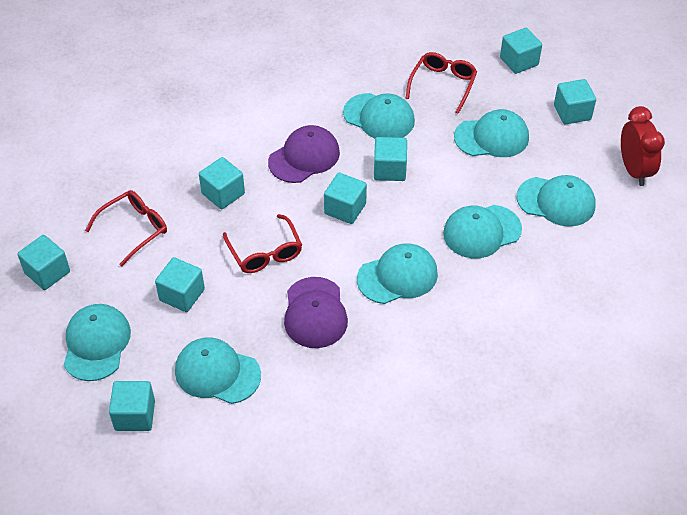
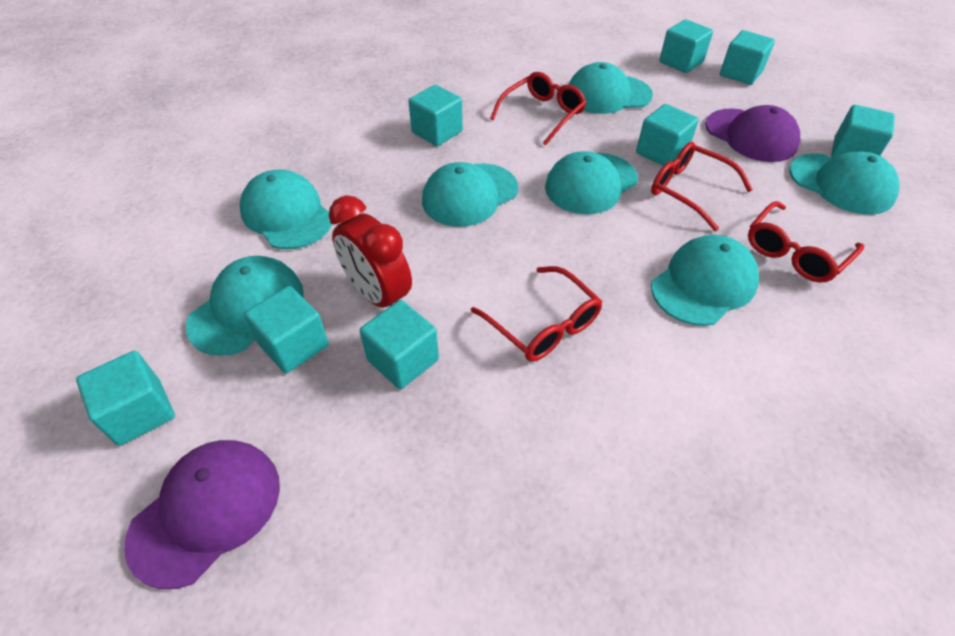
red glasses: [85,190,167,267] [223,214,302,273] [406,52,477,114] = 3 -> [471,266,603,361] [490,72,586,146] [651,142,753,231] [748,201,864,282] = 4

